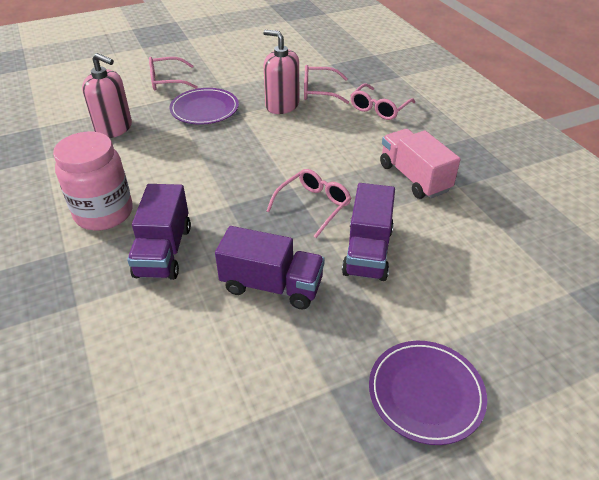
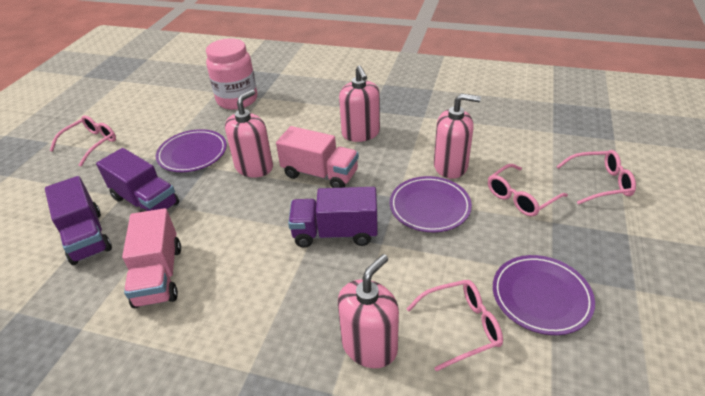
pink soap dispenser: [82,53,132,138] [263,30,299,114] = 2 -> [225,90,273,177] [338,254,399,368] [339,66,380,142] [434,93,481,179] = 4
pink truck: [380,129,461,199] = 1 -> [122,208,181,308] [276,126,359,188] = 2
purple plate: [170,88,239,125] [369,341,487,445] = 2 -> [156,129,227,172] [390,176,472,232] [493,255,595,335] = 3

